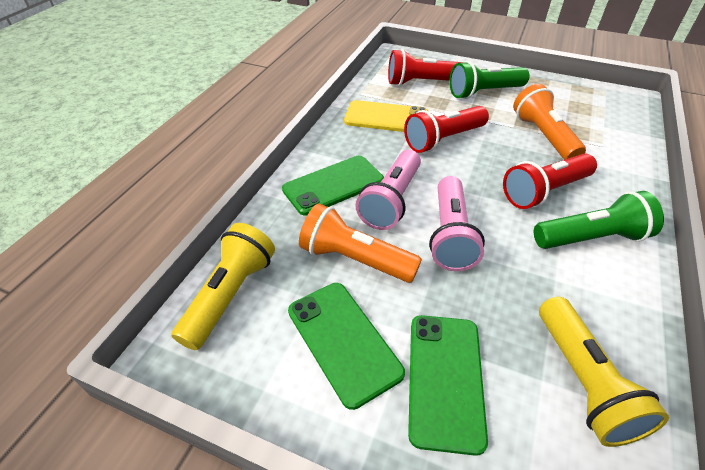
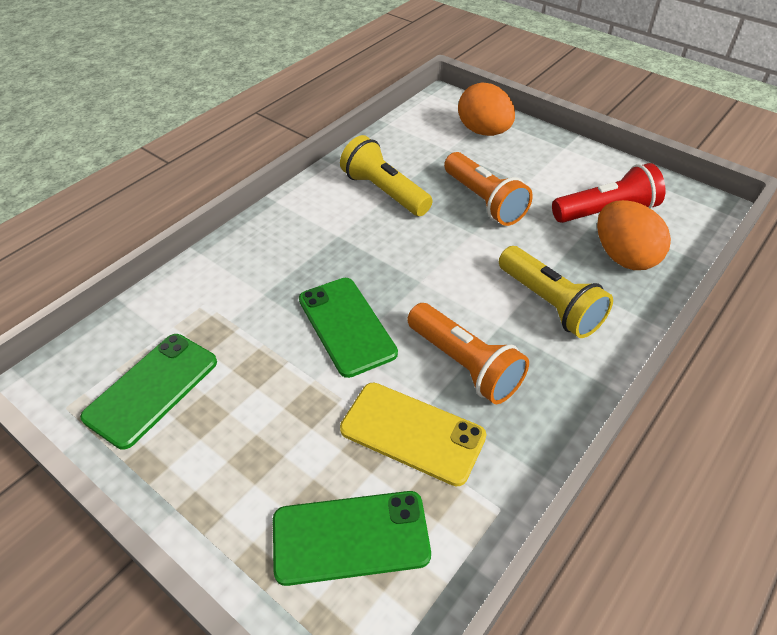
green flashlight: [449,61,529,99] [534,191,664,249] = 2 -> none = 0
orange egg: none = 0 -> [458,82,515,136] [597,200,671,270] = 2
pink flashlight: [356,150,421,230] [429,176,485,271] = 2 -> none = 0
red flashlight: [388,49,463,86] [404,106,489,153] [503,154,597,209] = 3 -> [552,163,666,223] = 1

